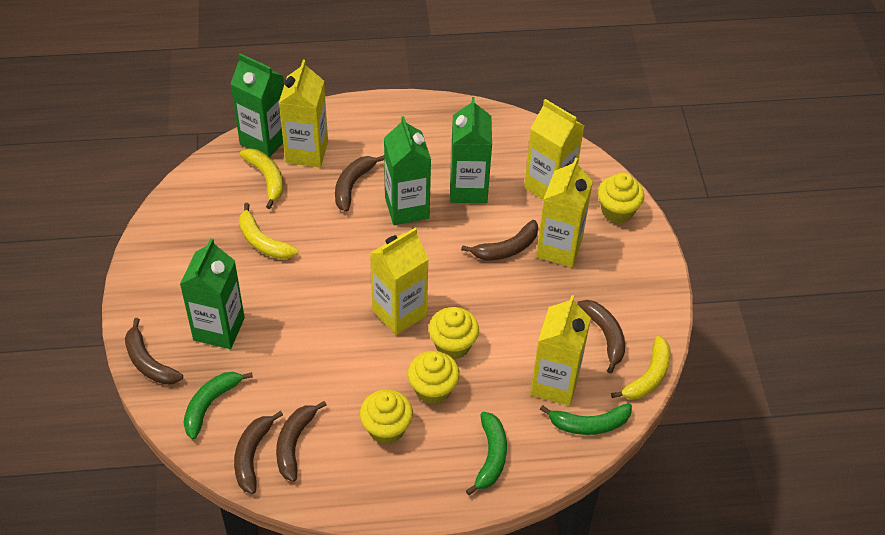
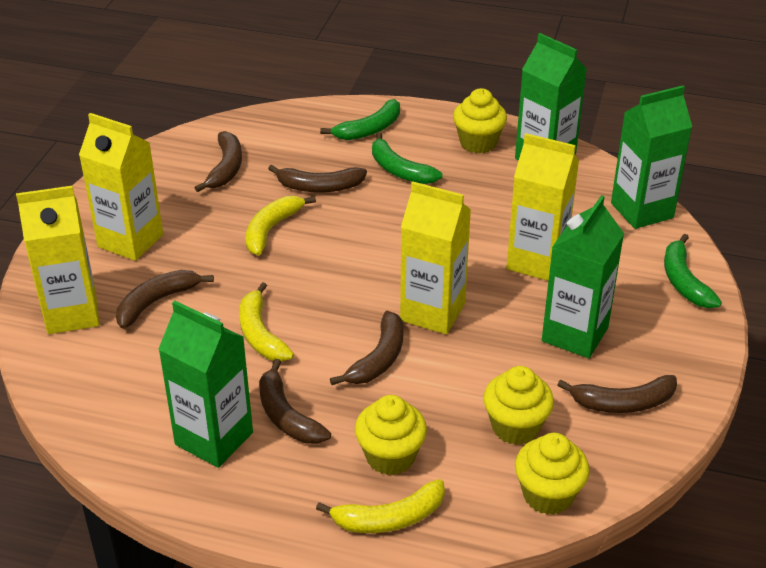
yellow carton: [279,60,328,167] [370,228,429,335] [524,99,584,200] [530,295,591,406] [536,157,593,267] = 5 -> [16,186,99,334] [79,113,163,261] [400,181,471,334] [507,133,579,281] = 4

